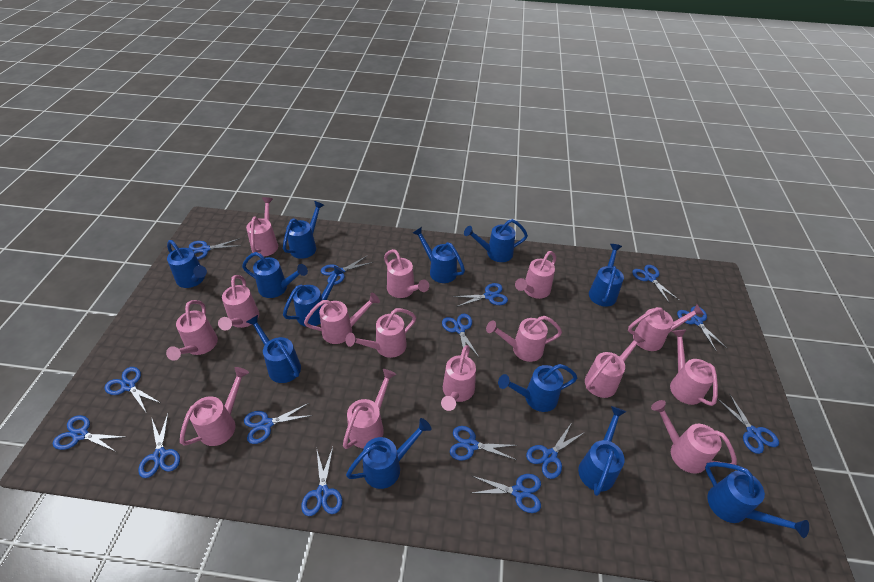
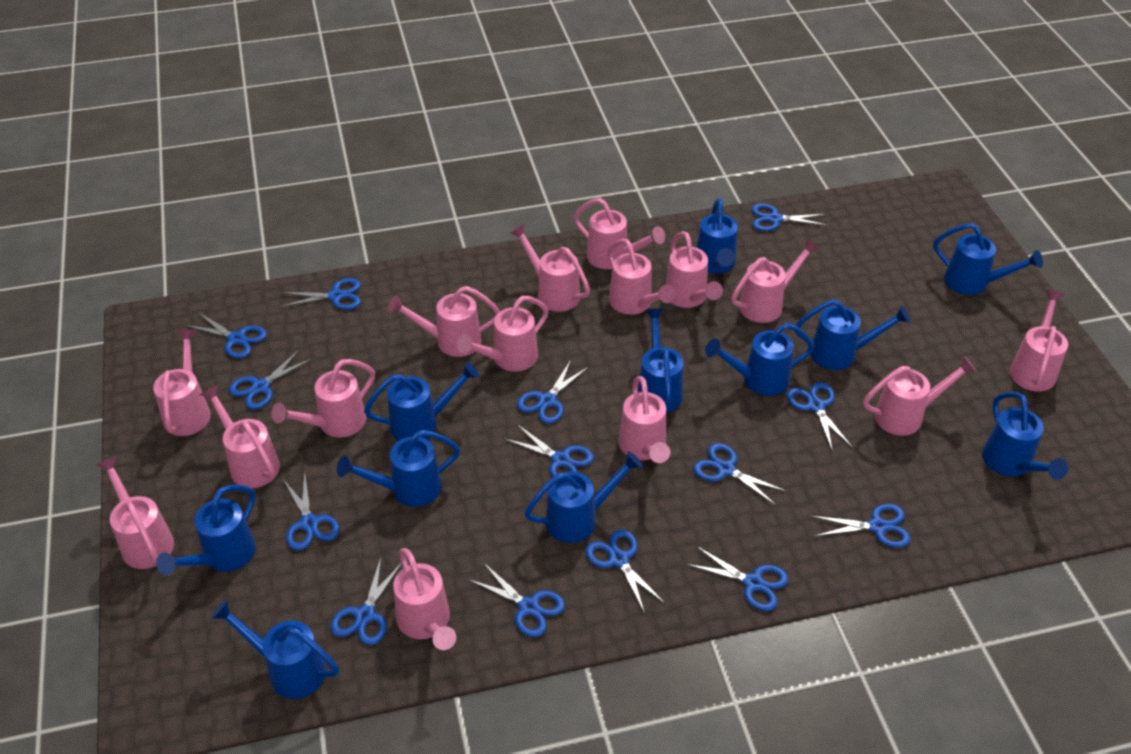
blue scissors: [53,415,123,451] [104,367,160,412] [139,414,180,478] [189,239,239,260] [244,403,313,444] [301,447,342,516] [321,255,373,285] [442,314,479,357] [450,426,517,461] [453,283,508,307] [472,474,541,513] [526,424,585,479] [632,265,679,302] [677,306,727,351] [717,393,779,454] = 15 -> [185,312,267,359] [229,349,313,410] [280,278,361,310] [283,472,340,550] [330,558,401,645] [468,562,565,637] [505,424,594,477] [517,360,588,424] [585,530,666,613] [686,546,789,611] [693,443,787,505] [752,203,828,231] [787,382,852,451] [811,504,911,548] = 14
blue watering can: [167,240,207,288] [242,252,308,298] [247,315,301,383] [283,201,324,259] [283,266,345,327] [346,418,432,489] [413,227,465,283] [464,219,528,262] [498,364,577,412] [578,406,626,496] [589,244,624,307] [705,462,809,538] = 12 -> [156,485,256,575] [211,599,339,699] [337,430,460,507] [364,362,479,441] [525,451,643,543] [638,308,683,413] [696,198,738,274] [705,323,814,396] [795,299,911,370] [933,223,1043,295] [982,392,1068,480] = 11

